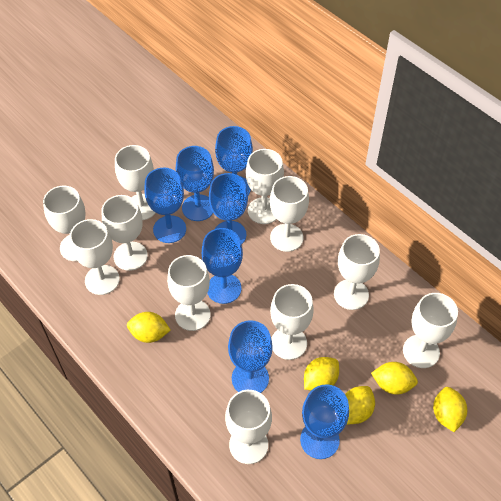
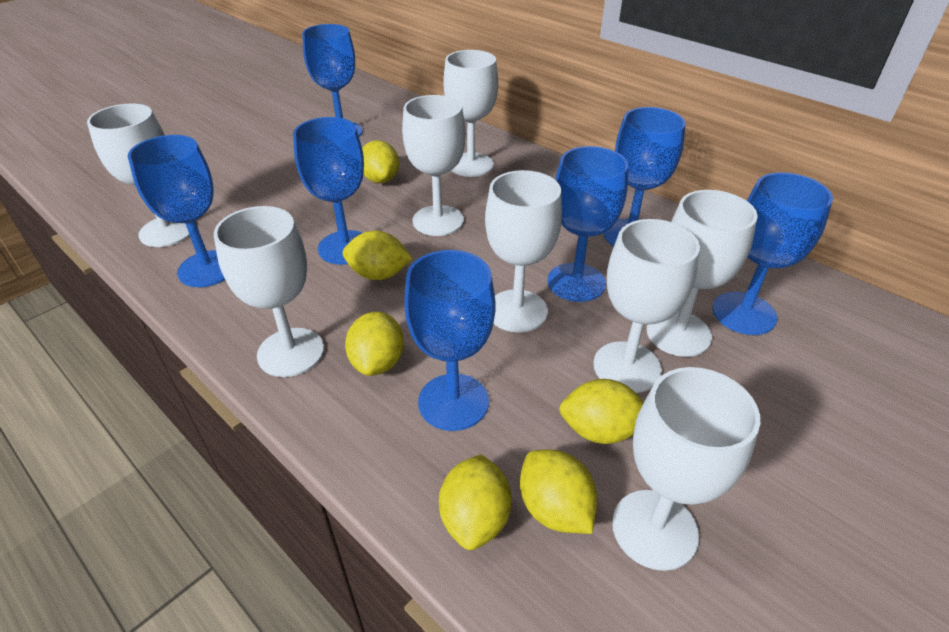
white goblet: [43,186,86,261] [70,219,120,295] [102,195,148,271] [115,145,156,220] [167,255,211,331] [225,390,272,464] [246,149,284,224] [270,176,309,252] [270,284,314,360] [334,234,380,310] [403,293,458,368] = 11 -> [87,103,190,247] [214,206,324,377] [402,95,466,236] [444,50,498,177] [485,170,562,333] [593,219,700,393] [612,367,760,571] [646,190,758,357] = 8
yellow lemon: [127,312,171,343] [304,357,339,391] [345,386,375,425] [371,362,418,395] [433,387,467,432] = 5 -> [343,231,413,280] [345,312,404,376] [362,140,399,183] [439,454,512,550] [520,450,597,534] [559,379,644,444] = 6

